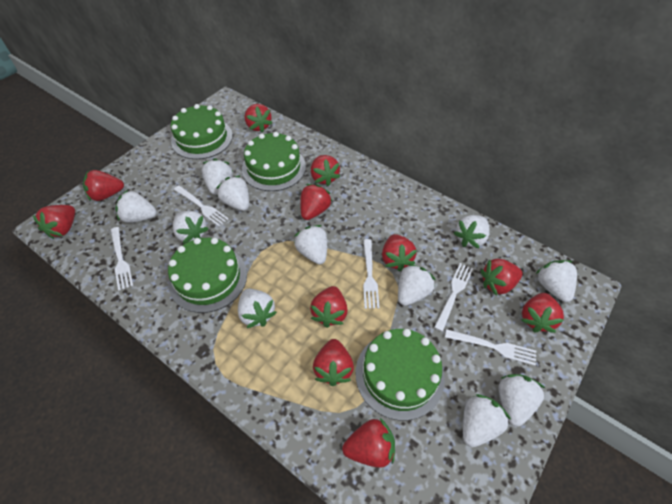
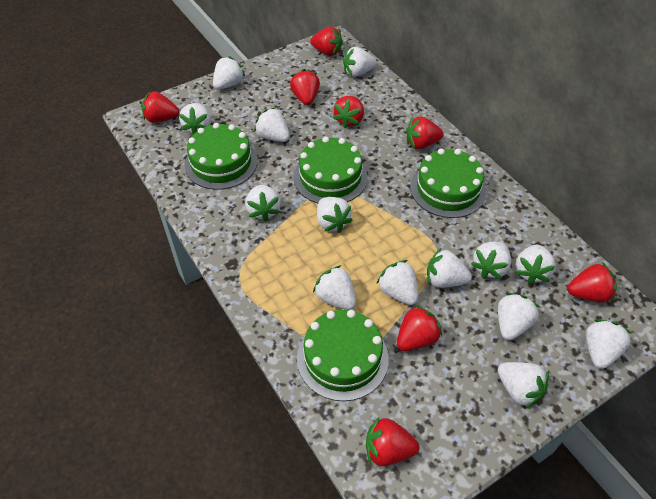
red strawberry: [33,205,75,239] [83,170,124,201] [245,104,272,133] [300,184,332,220] [310,286,348,328] [311,155,340,186] [313,339,354,386] [342,418,395,468] [382,234,417,272] [481,259,523,296] [522,293,564,333] = 11 -> [142,91,179,123] [290,69,320,105] [310,27,343,56] [333,96,364,128] [366,416,419,466] [397,305,442,351] [406,116,443,149] [567,262,617,303] = 8
white fork: [111,227,133,291] [174,185,229,226] [363,239,380,309] [434,263,473,332] [445,329,536,366] = 5 -> none = 0
white strawberry: [116,190,157,223] [173,211,209,244] [202,158,233,195] [216,176,249,211] [238,289,277,328] [294,225,327,265] [398,264,435,306] [454,215,490,248] [463,394,511,447] [498,374,545,427] [536,260,577,302] = 11 -> [179,103,211,134] [213,56,245,89] [245,185,281,222] [254,107,290,142] [313,265,356,310] [317,197,353,233] [343,47,376,77] [376,260,418,305] [427,248,472,288] [471,241,511,279] [498,293,540,340] [498,362,549,408] [515,245,556,284] [586,319,633,369] = 14

